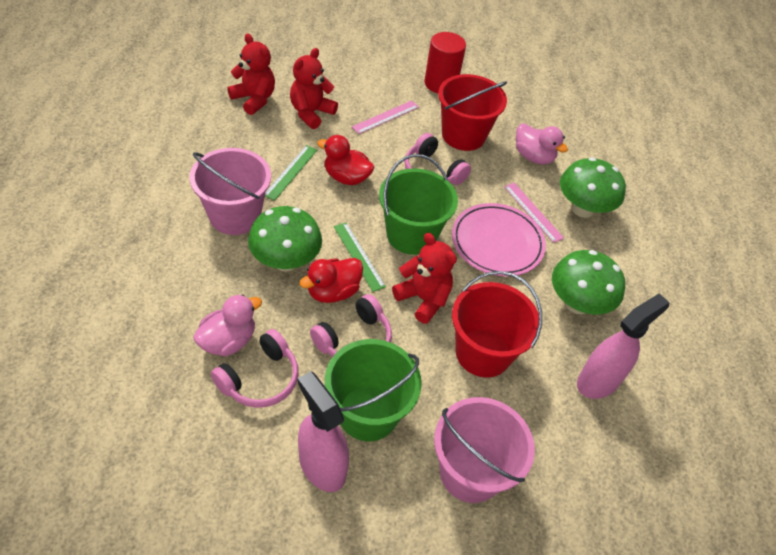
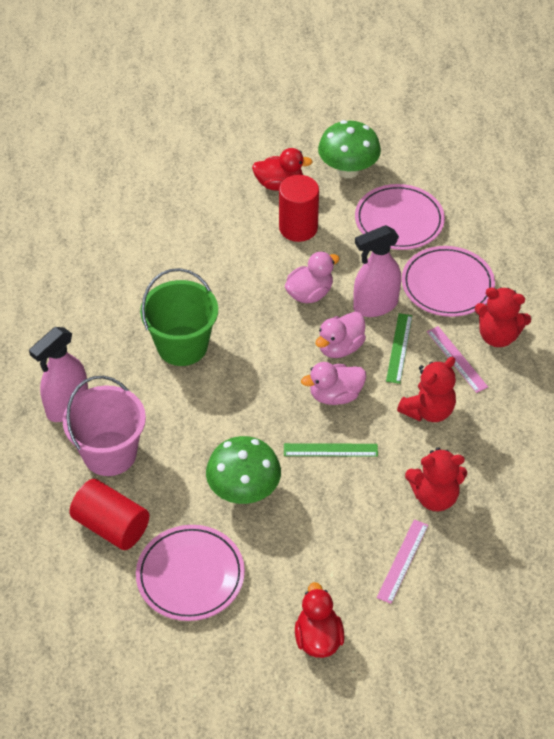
green bucket: [325,339,422,441] [379,154,458,255] = 2 -> [140,268,218,366] = 1
green mushroom: [248,206,322,272] [552,250,625,315] [560,157,626,218] = 3 -> [206,436,281,504] [318,120,381,178] = 2
pink bucket: [190,148,271,235] [434,397,535,503] = 2 -> [63,376,146,476] = 1
pink duck: [193,294,262,356] [516,123,568,165] = 2 -> [285,251,340,303] [301,362,366,405] [316,312,366,358] = 3
pink headphones: [211,329,299,408] [310,294,392,357] [404,133,471,185] = 3 -> none = 0
pink plate: [452,203,546,277] = 1 -> [136,525,245,621] [355,184,445,250] [402,246,495,317] = 3
red bucket: [438,74,507,151] [452,271,542,378] = 2 -> none = 0
red cylinder: [424,32,466,93] = 1 -> [70,479,149,550] [279,175,319,242] = 2

